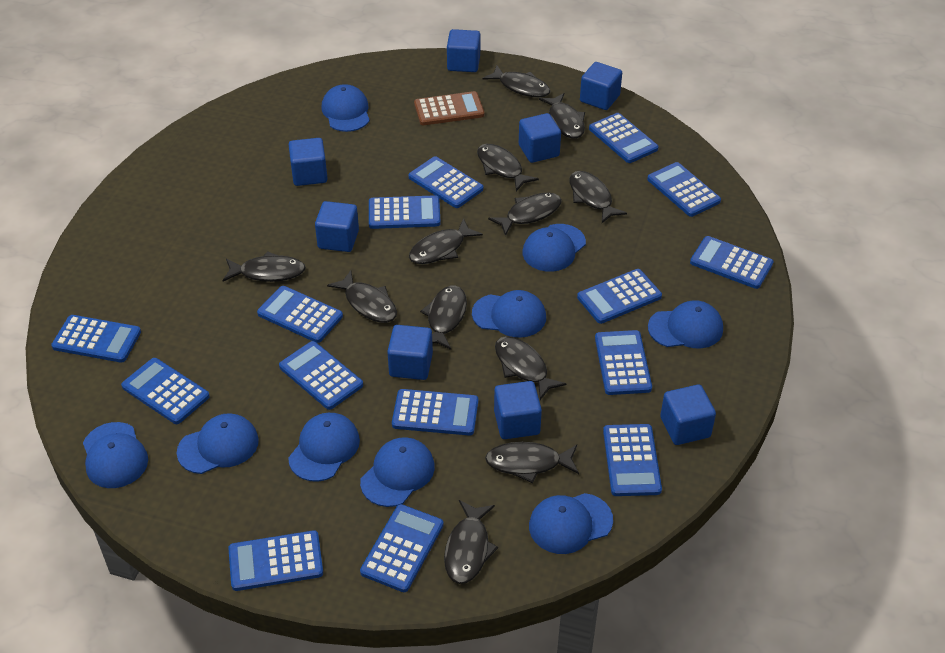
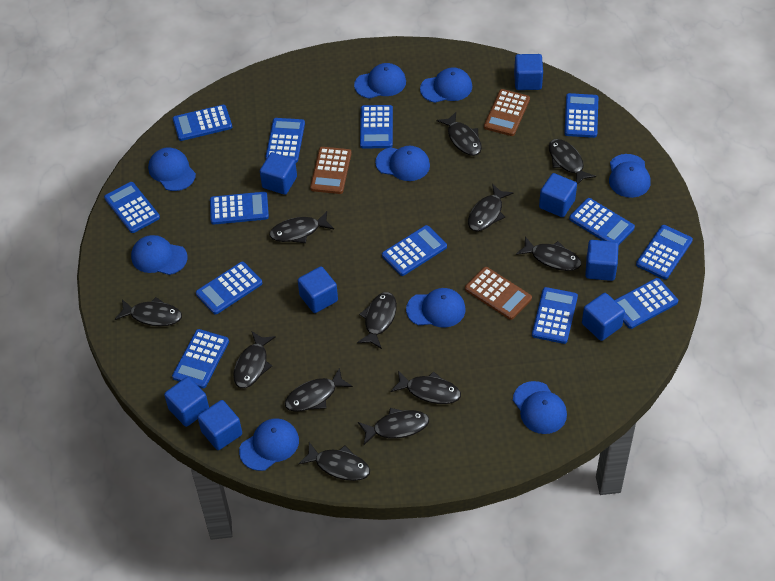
blue calculator: [51,315,141,363] [121,358,210,424] [228,530,323,591] [257,286,343,343] [279,341,363,410] [360,504,444,592] [369,195,441,229] [392,389,478,436] [408,156,484,208] [577,269,662,324] [589,113,659,163] [595,330,652,395] [603,424,662,496] [647,162,721,217] [690,236,774,289] = 15 -> [104,182,160,233] [172,329,229,388] [173,105,232,141] [196,262,263,315] [210,192,269,225] [265,118,305,163] [360,105,393,149] [382,225,447,276] [532,287,578,344] [564,93,598,138] [569,198,635,245] [615,278,678,329] [636,225,693,279] = 13
brown calculator: [414,91,484,125] = 1 -> [310,147,352,194] [465,267,532,320] [484,89,530,136] = 3

